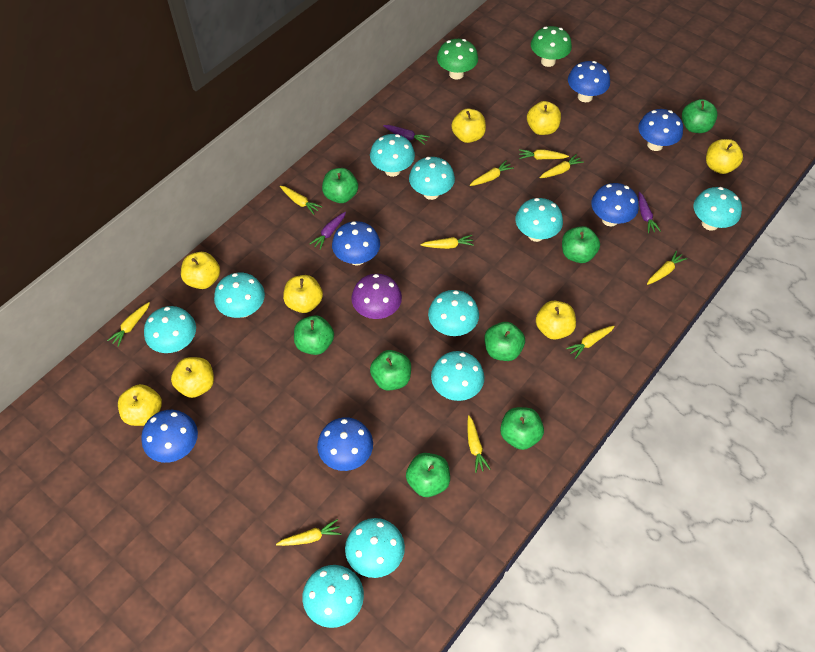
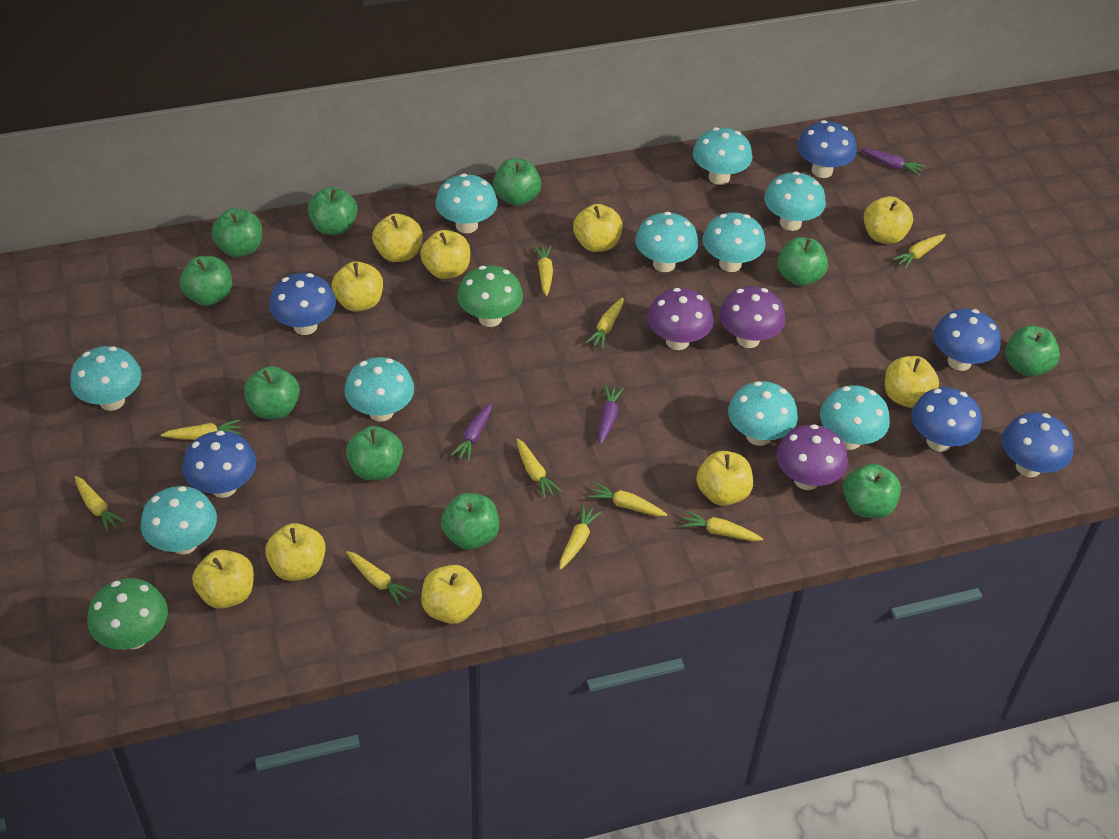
green apple: [294,315,334,355] [322,168,358,203] [370,350,411,391] [406,453,450,497] [484,322,525,361] [500,407,544,450] [562,226,600,263] [682,99,718,133] = 8 -> [180,256,232,306] [211,208,262,257] [244,366,300,419] [308,187,357,235] [346,426,403,480] [441,493,499,550] [493,159,541,206] [777,237,828,286] [843,464,901,518] [1005,326,1060,377] = 10
purple mushroom: [351,274,402,319] = 1 -> [647,288,714,350] [719,286,785,348] [776,424,848,490] = 3
yellow apple: [118,384,162,426] [171,357,214,398] [181,252,220,289] [283,275,323,313] [451,109,486,143] [527,101,561,135] [536,301,576,340] [706,139,743,174] = 8 -> [192,550,254,609] [265,523,326,581] [331,261,383,312] [372,213,422,262] [420,230,470,279] [421,565,482,624] [573,204,622,252] [696,451,753,506] [864,196,913,244] [885,356,939,408] = 10

